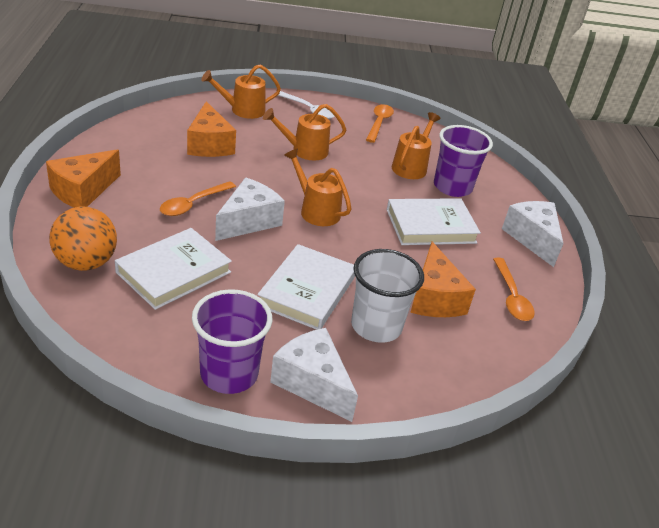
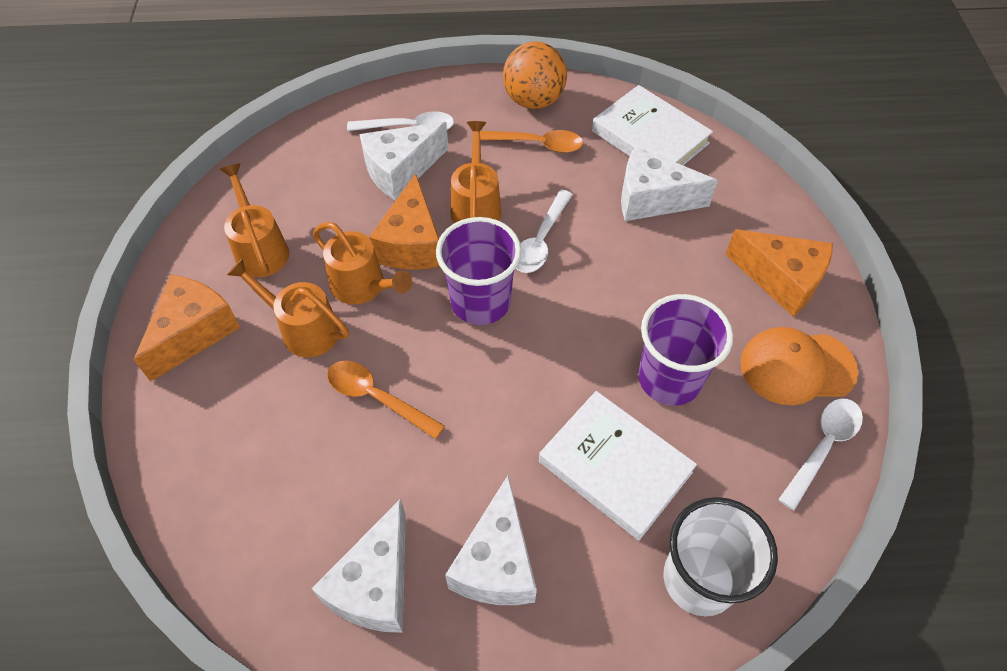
orange cap: none = 0 -> [740,327,858,405] = 1
orange spoon: [160,181,236,216] [366,104,394,143] [493,257,535,321] = 3 -> [327,361,445,439] [480,130,583,153] = 2
white book: [115,228,232,310] [257,244,355,330] [387,198,481,245] = 3 -> [539,391,697,540] [592,85,713,165] = 2
white cheese: [215,178,285,241] [270,328,358,422] [502,201,564,267] = 3 -> [311,499,406,633] [360,122,449,201] [445,475,537,605] [621,146,718,221] = 4
white spoon: [278,91,335,119] = 1 -> [347,111,454,131] [516,190,573,273] [778,399,863,510] = 3

